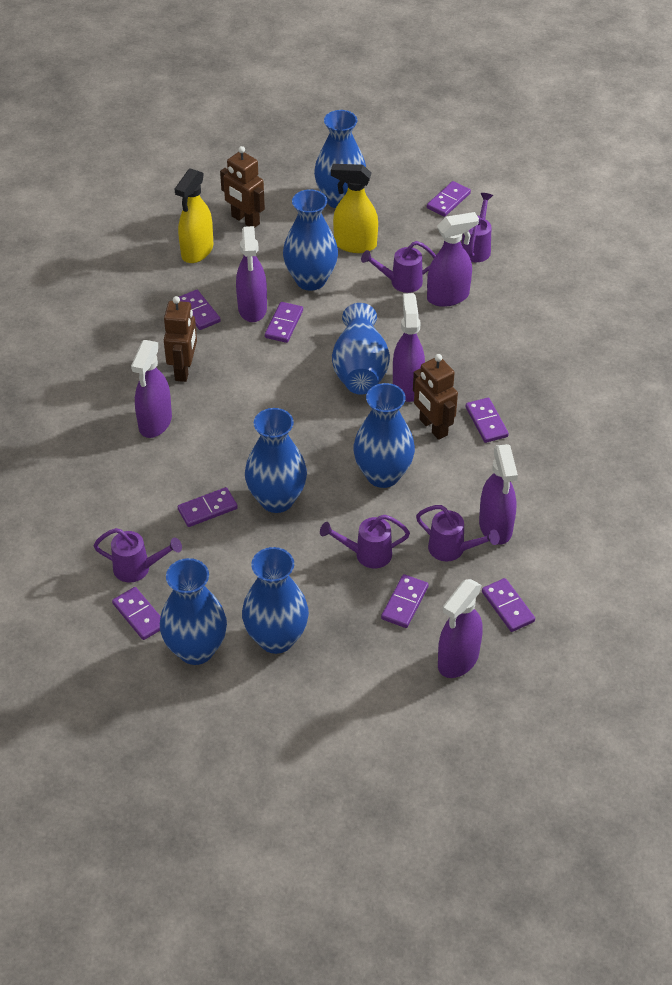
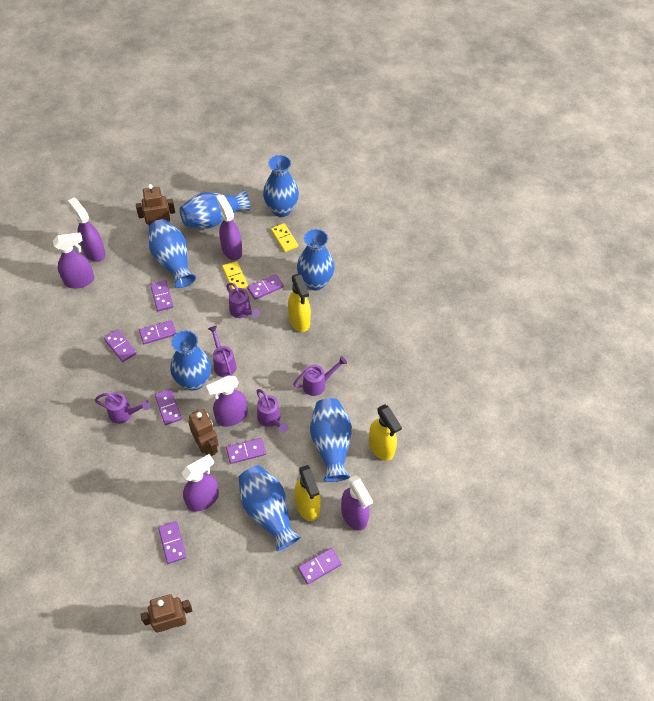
yellow domino: none = 0 -> [222,261,248,290] [271,223,298,252] = 2
yellow spray bottle: [175,169,213,263] [331,164,378,253] = 2 -> [288,274,311,332] [295,465,321,521] [369,404,402,461] = 3

